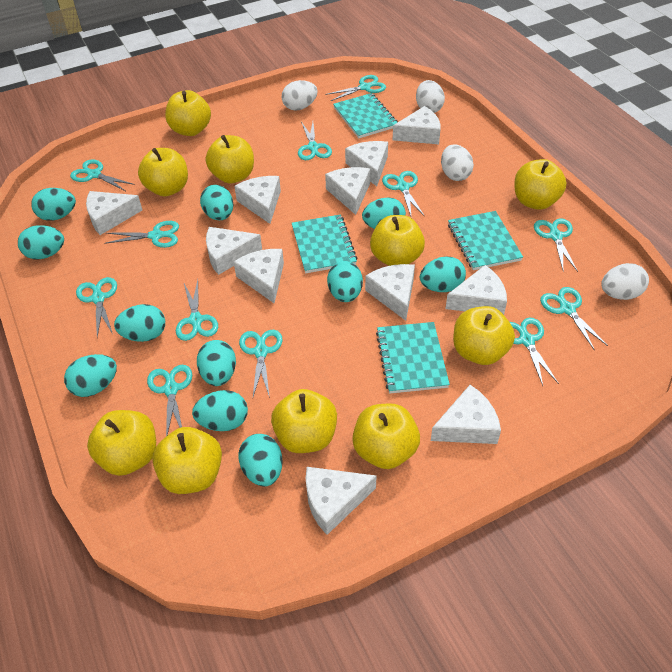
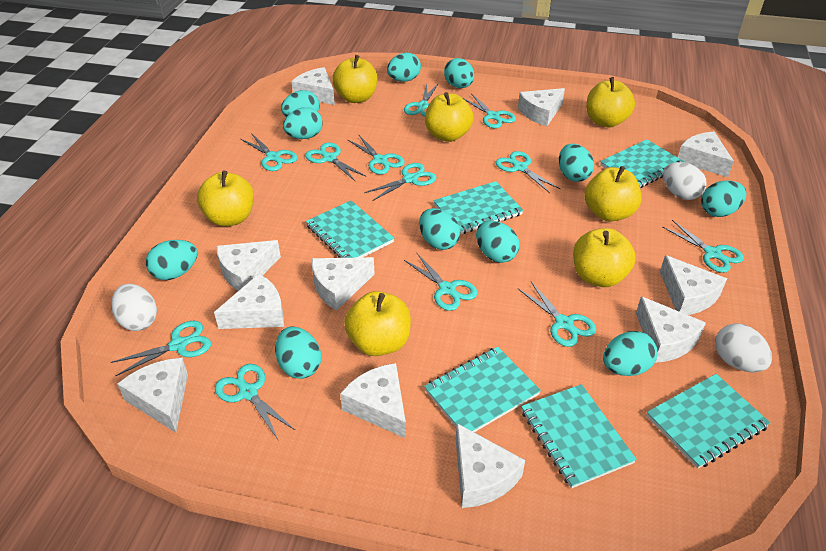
turquoise notebook: [292,214,357,273] [333,93,398,138] [376,322,450,394] [448,211,523,270] = 4 -> [306,200,394,258] [424,347,541,432] [434,181,524,234] [521,384,637,488] [600,139,685,188] [647,374,770,469] = 6
white egg: [281,80,318,111] [416,80,445,113] [441,144,474,181] [601,263,649,300] = 4 -> [111,284,157,331] [663,162,707,200] [715,323,772,372] = 3
yellow apple: [87,410,156,476] [138,148,188,197] [152,427,222,494] [165,90,211,136] [206,135,254,183] [271,389,337,453] [352,403,420,469] [370,215,425,266] [453,306,515,365] [514,159,567,210] = 10 -> [197,171,254,227] [332,55,377,103] [344,291,411,356] [425,92,474,142] [573,228,636,287] [584,166,641,222] [586,77,635,128] = 7

